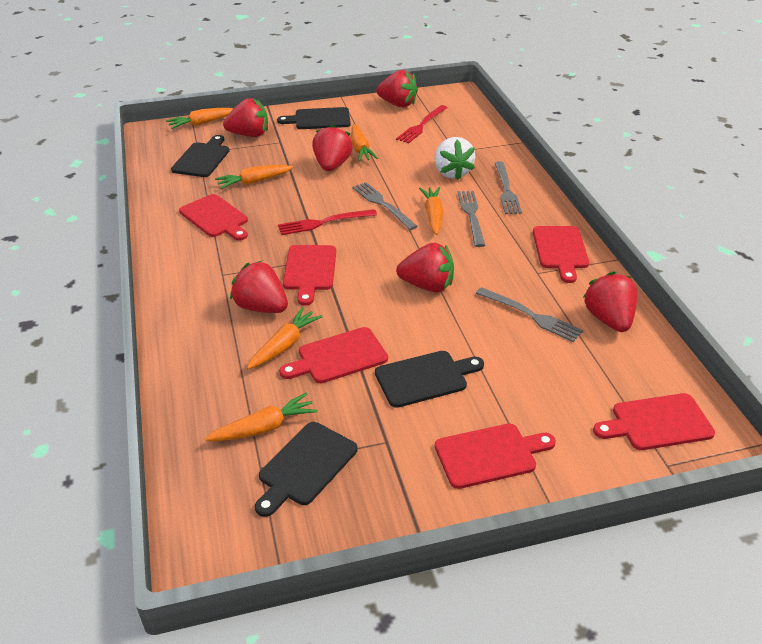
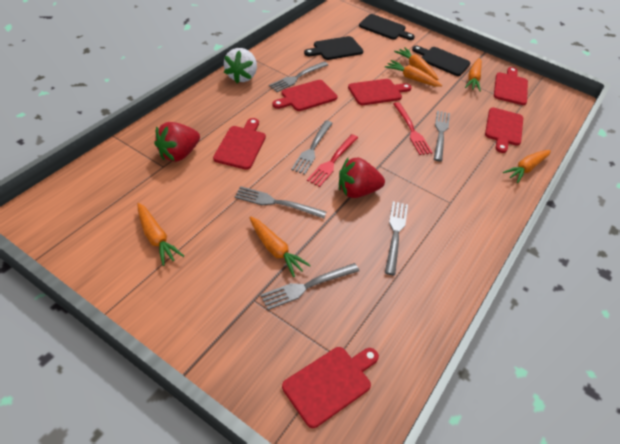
black cutting board: [171,135,229,177] [255,422,358,517] [277,107,351,129] [375,351,484,408] = 4 -> [304,36,364,60] [359,14,415,40] [412,46,470,76] = 3
grey fork: [353,182,418,230] [458,191,485,247] [476,287,583,342] [495,161,522,214] = 4 -> [235,186,326,218] [260,263,359,310] [269,61,328,92] [291,120,333,175] [385,201,408,275] [434,111,450,162] = 6
red strawberry: [223,98,268,137] [230,261,288,313] [312,125,353,171] [376,70,418,107] [396,242,454,293] [583,272,637,332] = 6 -> [154,122,200,162] [339,158,385,198] = 2

